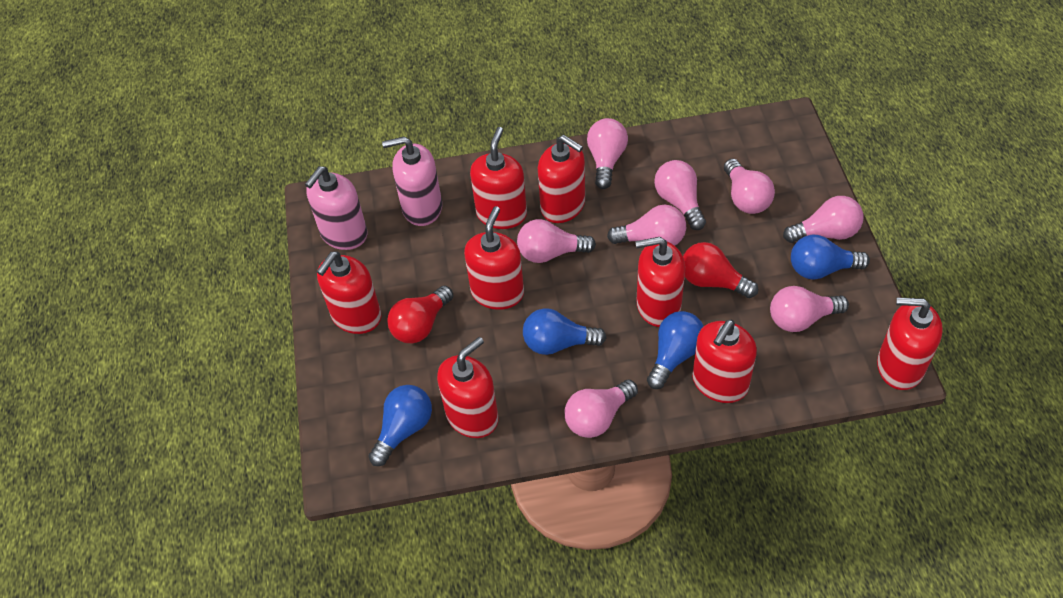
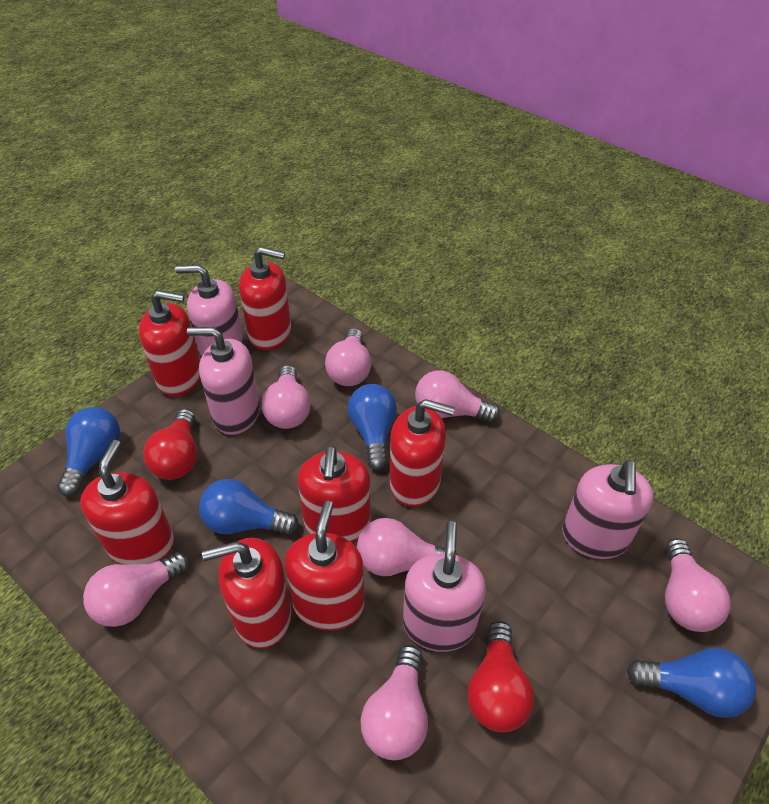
pink light bulb: [517,219,596,263] [564,379,638,438] [587,118,628,189] [607,205,686,246] [654,160,706,230] [724,159,775,214] [770,286,849,332] [783,196,864,243] = 8 -> [83,551,189,627] [262,365,311,429] [325,328,372,386] [357,518,458,576] [360,645,428,760] [415,370,500,422] [665,538,730,632] = 7
pink soap dispenser: [305,166,367,250] [382,136,442,226] = 2 -> [175,265,244,359] [187,327,260,435] [403,521,486,652] [562,460,654,559] = 4
red soap dispenser: [317,251,381,334] [437,337,499,438] [464,206,524,310] [470,127,527,229] [538,135,585,223] [635,237,685,327] [692,320,757,403] [877,298,943,390] = 8 -> [80,440,174,564] [139,290,200,396] [202,538,292,649] [239,247,291,350] [284,501,364,631] [298,446,370,543] [389,399,455,507] = 7

